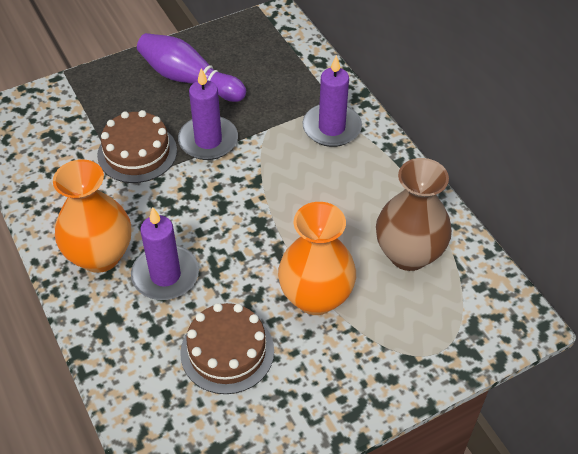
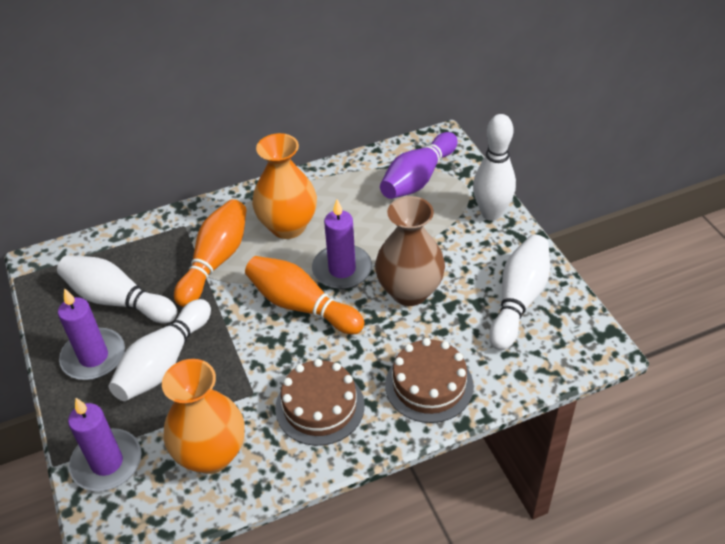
orange bowling pin: none = 0 -> [174,199,247,307] [245,256,365,334] = 2
white bowling pin: none = 0 -> [57,255,177,323] [109,299,211,401] [473,114,516,221] [489,234,550,350] = 4

